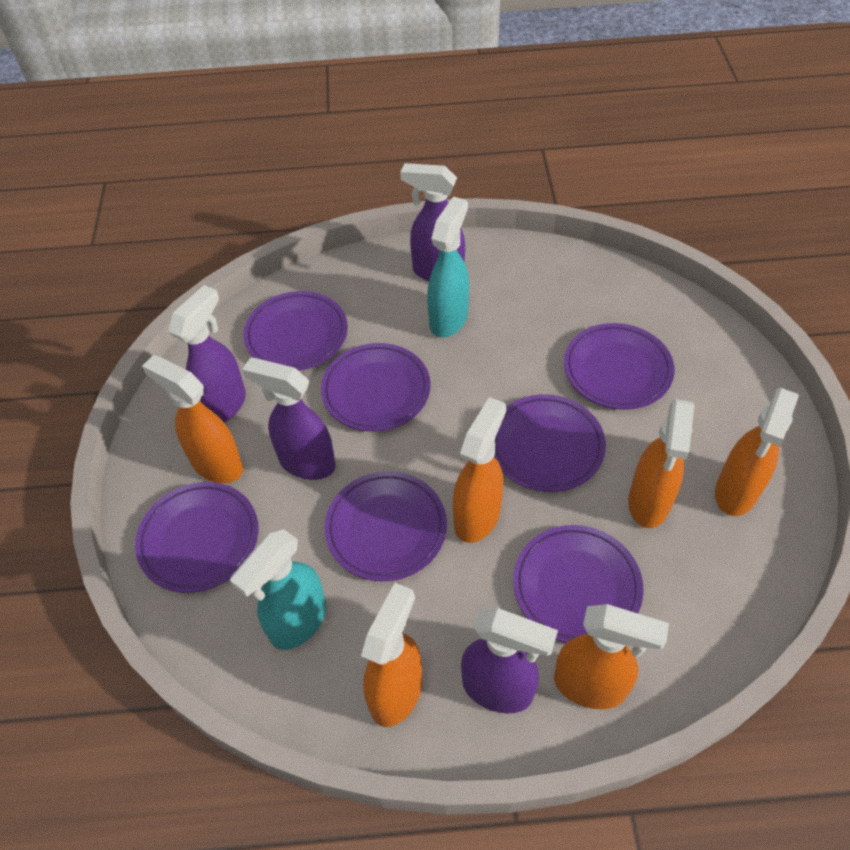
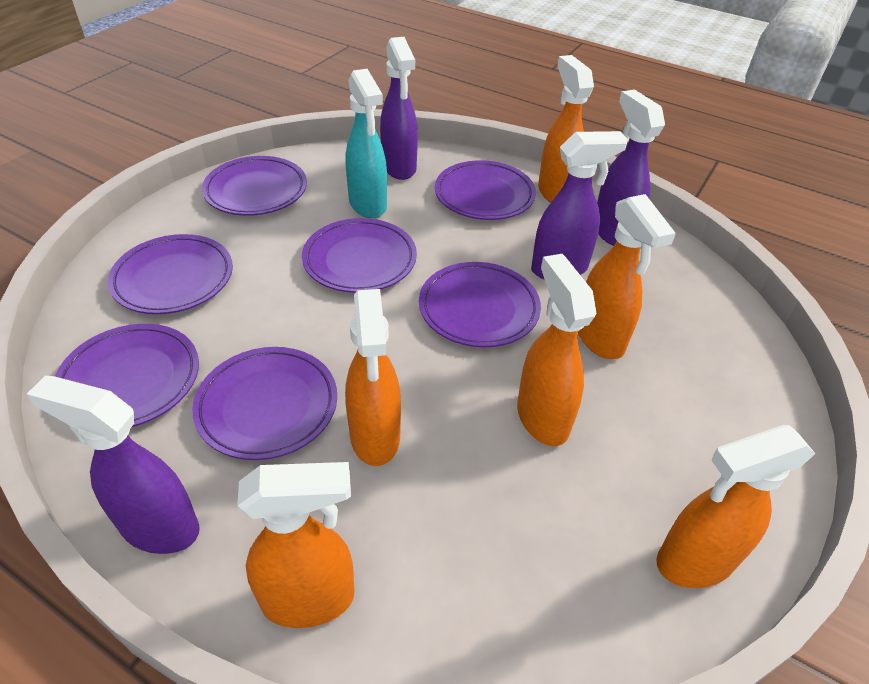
turquoise spray bottle: [230,529,326,650] [427,196,469,338] = 2 -> [346,69,387,219] = 1

